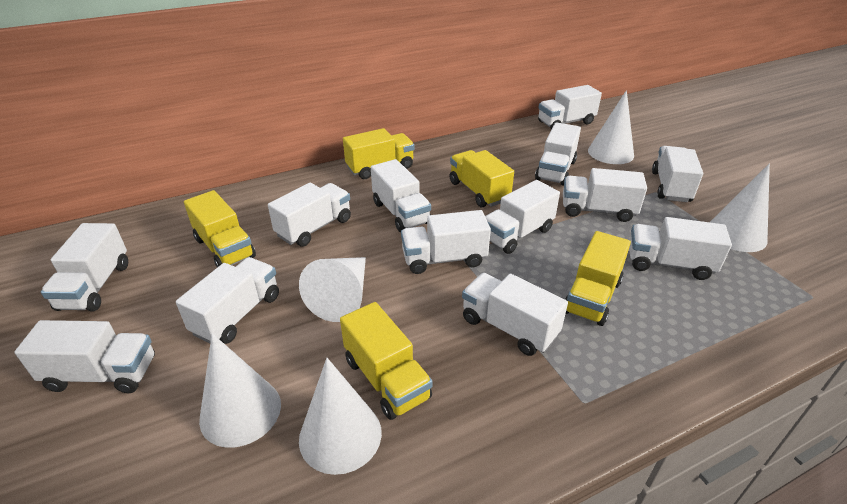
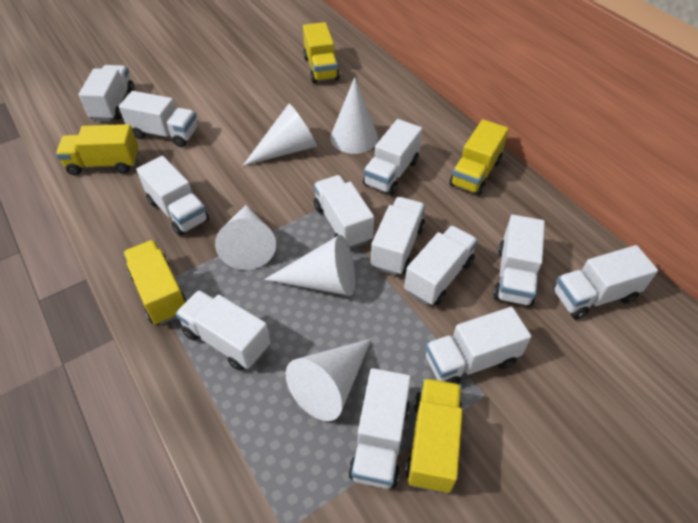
white truck: [14,320,155,393] [41,223,128,311] [176,257,279,344] [268,183,351,247] [371,159,431,232] [401,210,491,274] [462,273,568,356] [485,180,560,254] [535,122,581,186] [538,85,602,130] [563,168,647,222] [629,217,732,280] [652,146,703,202] = 13 -> [78,65,134,121] [119,91,198,147] [136,156,209,236] [175,290,271,371] [314,175,374,249] [348,368,411,489] [363,119,422,195] [370,197,425,276] [404,226,478,305] [425,307,531,384] [493,215,545,307] [553,245,658,320] = 12

